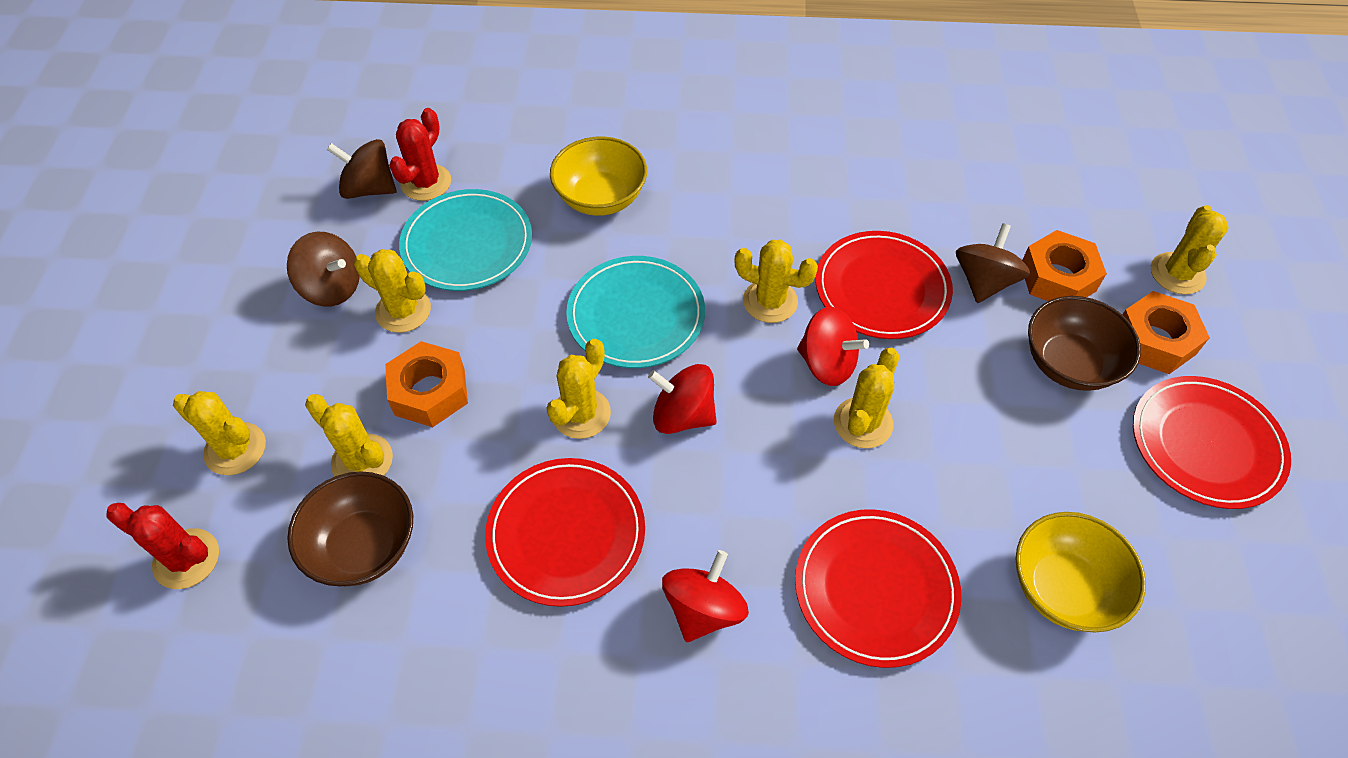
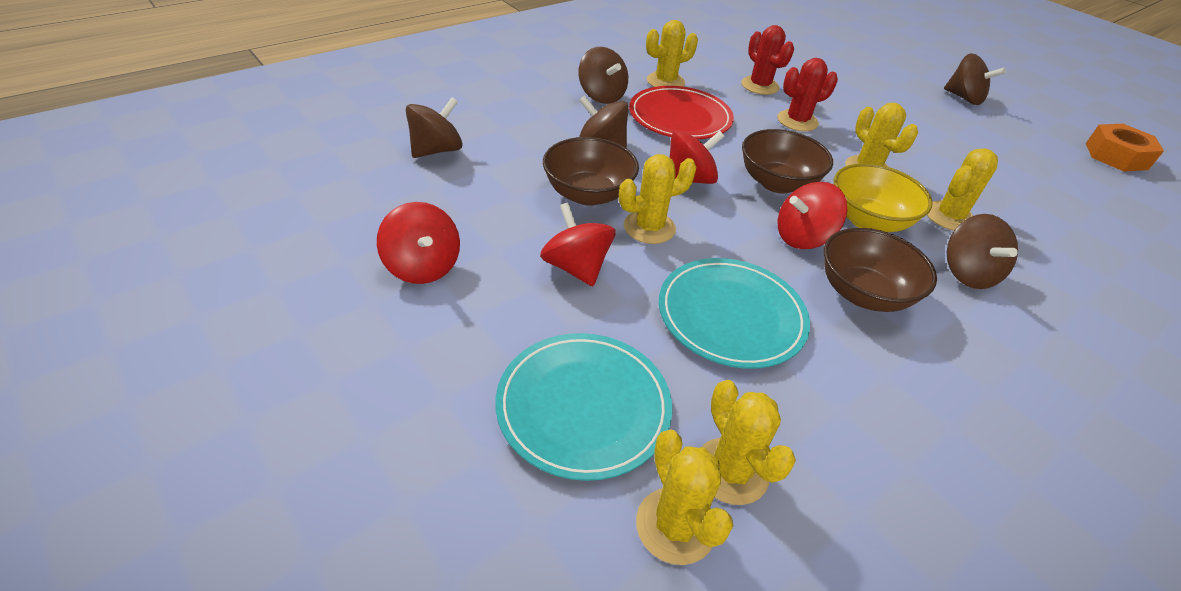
brown bowl: [287,471,413,586] [1028,296,1141,391] = 2 -> [543,137,639,206] [742,129,833,194] [824,228,937,312] = 3
brown spinning top: [287,232,360,307] [327,139,396,199] [956,223,1030,303] = 3 -> [406,97,463,158] [578,47,628,104] [579,95,629,148] [944,53,1006,105] [947,214,1018,289] = 5
orange nut: [385,341,468,427] [1022,230,1107,301] [1122,291,1210,374] = 3 -> [1086,124,1164,172] = 1
red plate: [485,458,645,607] [795,509,961,668] [816,231,953,339] [1133,376,1291,509] = 4 -> [629,86,734,139] = 1
red spinning top: [648,364,717,434] [662,550,749,642] [797,307,869,386] = 3 -> [377,202,460,284] [540,203,616,286] [669,131,724,184] [778,182,847,249] = 4
yellow bowl: [550,136,647,216] [1016,512,1146,633] = 2 -> [834,163,933,232] = 1
yellow cactus: [173,391,266,475] [305,394,393,477] [354,249,431,333] [546,339,611,439] [735,240,818,323] [834,348,899,448] [1151,205,1229,294] = 7 -> [619,154,696,244] [636,429,733,565] [646,20,698,87] [701,380,796,505] [845,103,918,167] [927,148,998,231] = 6

